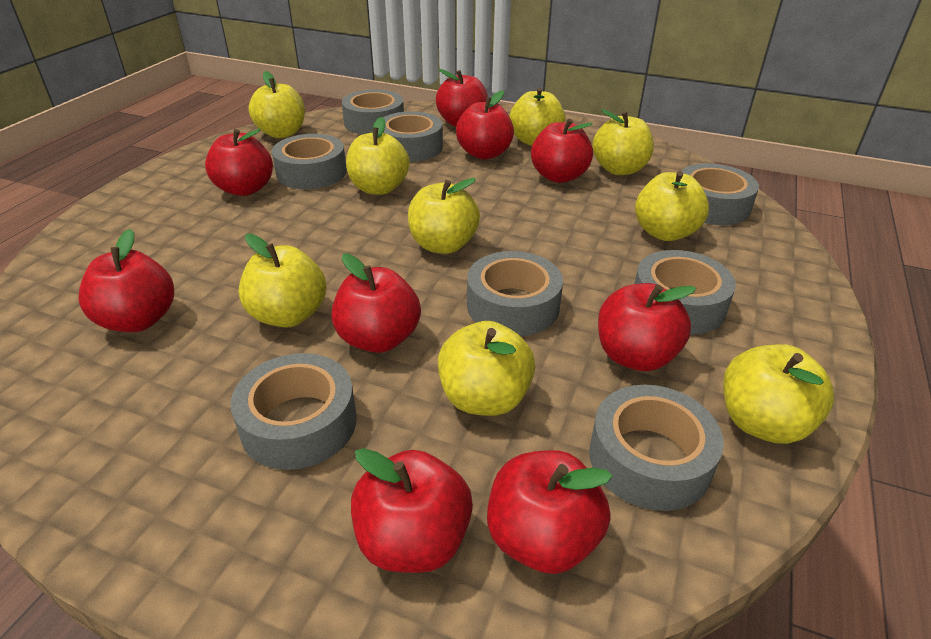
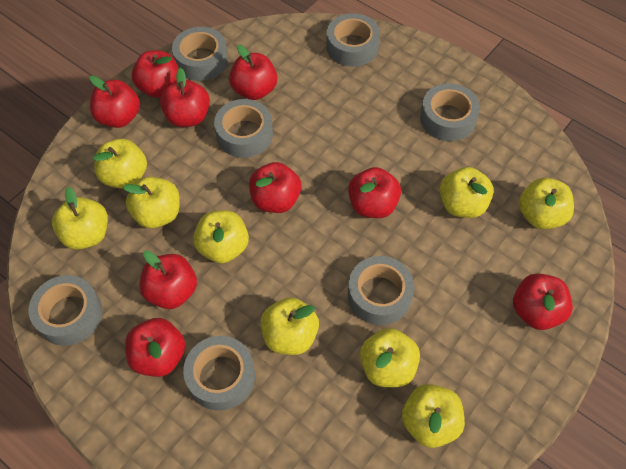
grey tape: [231,353,357,470] [272,134,347,189] [342,89,404,135] [383,111,443,162] [467,251,563,336] [589,385,724,511] [634,250,736,334] [682,163,759,225] = 8 -> [29,275,102,346] [172,27,228,81] [183,336,255,411] [214,99,273,158] [326,13,380,67] [348,256,414,325] [420,83,480,141] = 7

